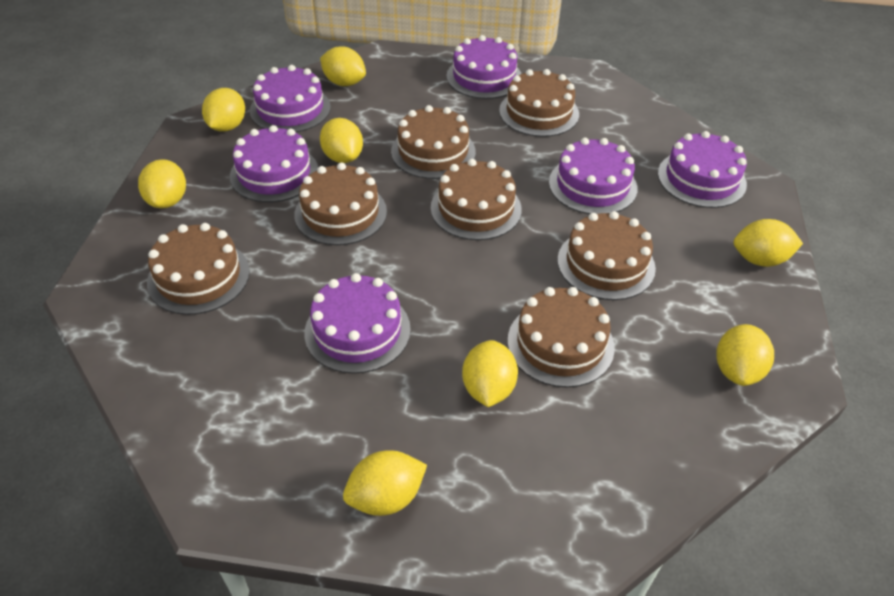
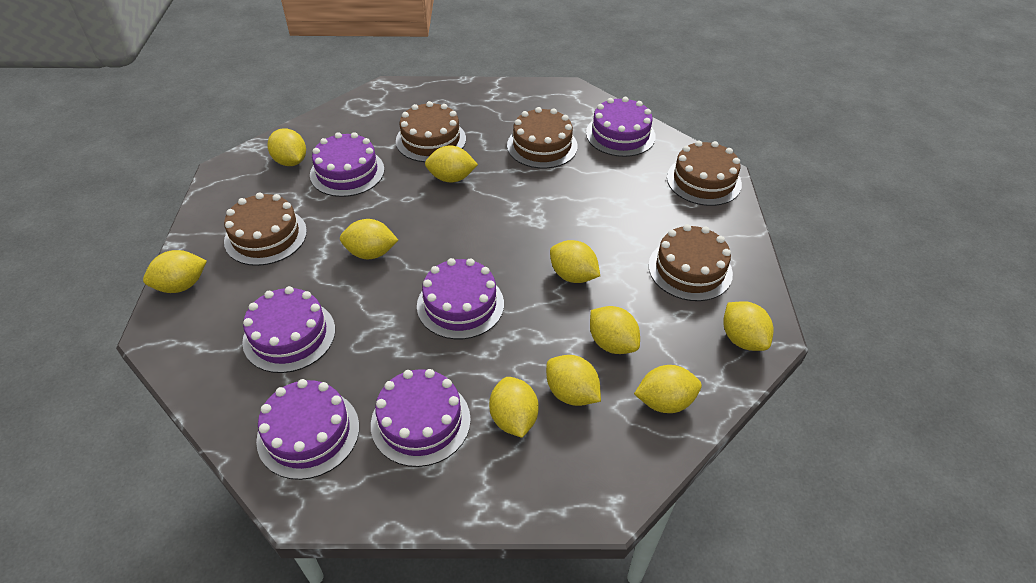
brown cake: [147,223,250,315] [294,163,387,245] [391,105,476,179] [431,159,522,240] [499,69,579,137] [508,287,615,387] [557,211,656,300] = 7 -> [224,193,307,266] [396,101,466,162] [507,107,578,169] [648,224,733,301] [667,140,742,206] = 5
yellow lemon: [138,159,186,208] [202,88,245,132] [320,46,366,86] [320,118,363,163] [343,450,427,516] [462,340,518,407] [716,324,774,386] [734,219,803,267] = 8 -> [143,250,207,293] [268,128,306,166] [340,219,398,259] [425,145,478,183] [489,377,539,438] [546,355,601,406] [550,240,600,283] [590,306,640,354] [634,365,702,413] [723,301,773,351] = 10

